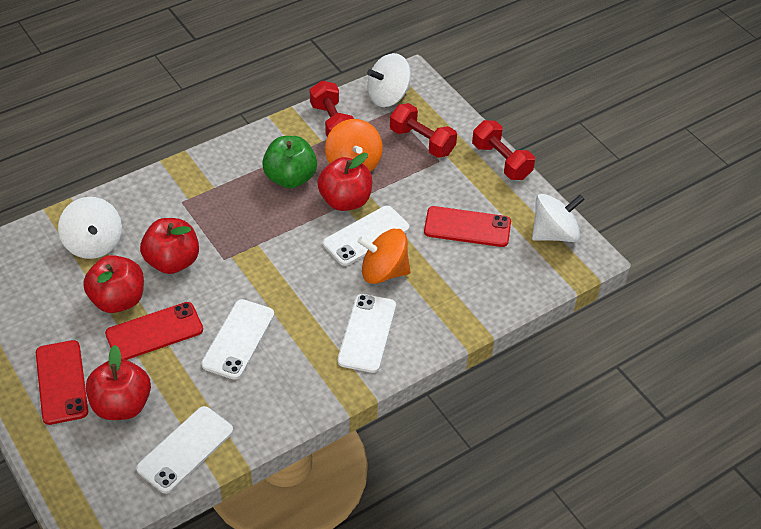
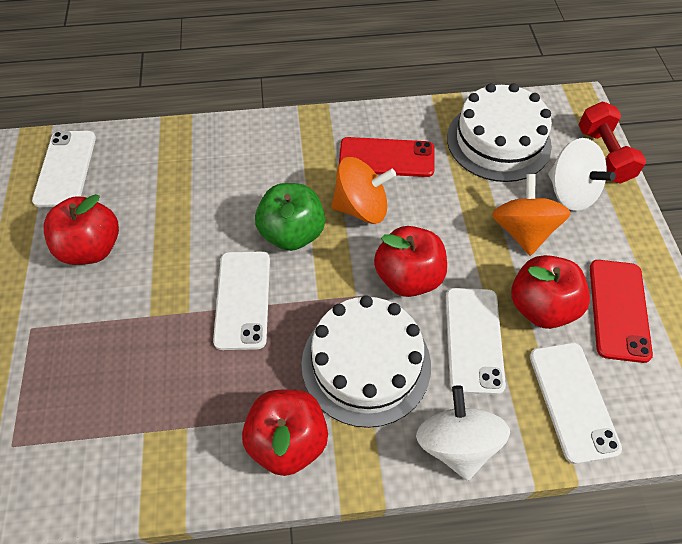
red dumbbell: [310,81,354,137] [390,103,457,158] [472,120,535,180] = 3 -> [579,102,646,184] = 1
red phone: [36,340,88,425] [105,302,203,360] [424,206,511,247] = 3 -> [339,137,435,177] [590,260,653,363] = 2
white cake: none = 0 -> [302,295,431,428] [447,83,552,182] = 2
white spinning top: [58,197,122,259] [367,53,411,107] [532,194,585,242] = 3 -> [416,385,510,481] [548,138,616,211] = 2

